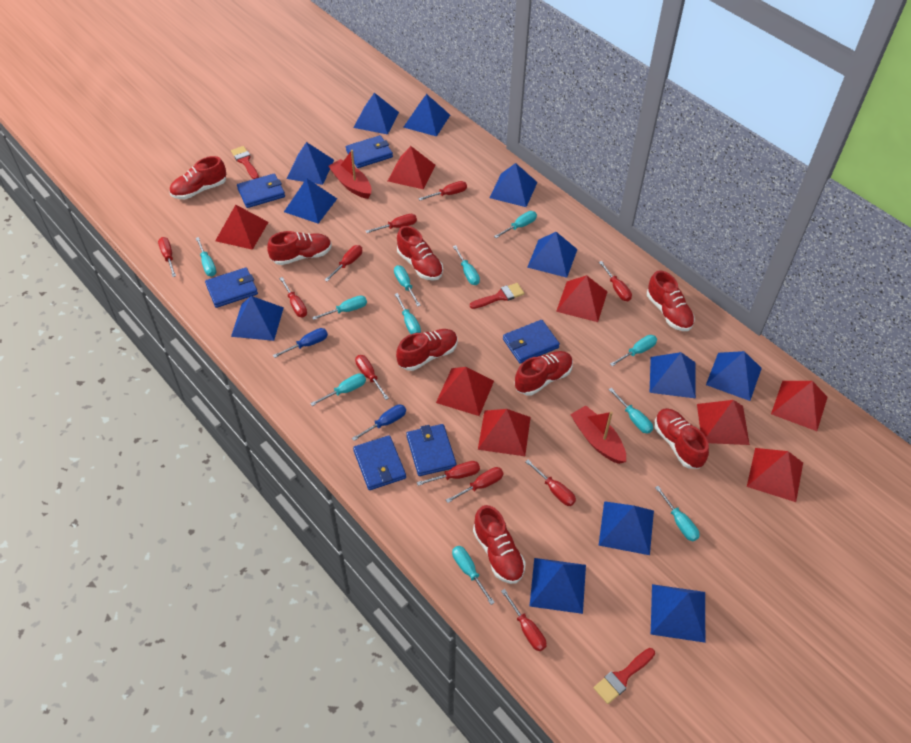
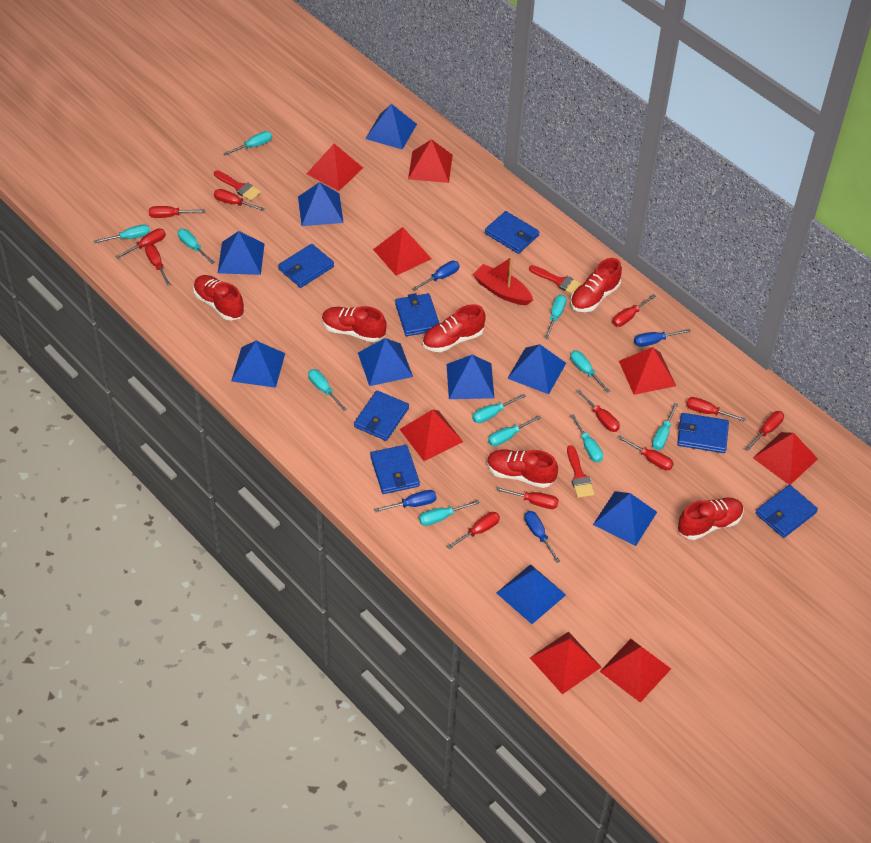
blue pyramid: [231,296,284,341] [284,178,337,224] [286,142,334,185] [353,93,399,135] [404,94,450,137] [489,163,538,207] [527,232,578,278] [530,558,586,614] [598,501,654,555] [650,352,696,399] [651,584,705,643] [706,351,762,401] = 12 -> [218,231,264,275] [231,341,285,388] [298,182,344,226] [358,338,413,386] [365,104,417,150] [447,355,494,399] [497,564,566,624] [507,344,566,394] [593,491,657,546] = 9
blue screwdriver: [273,328,328,358] [352,404,406,441] = 2 -> [374,490,437,512] [412,261,460,291] [524,511,560,563] [634,329,691,347] = 4
blue wallet: [205,267,258,308] [237,174,285,208] [346,135,393,168] [353,435,406,490] [406,424,456,476] [503,320,560,364] = 6 -> [278,244,334,288] [354,390,409,441] [370,445,420,494] [395,293,440,336] [485,211,539,254] [677,413,729,453] [756,485,818,538] = 7
red boat: [328,150,371,199] [570,405,626,464] = 2 -> [473,257,533,305] = 1
red shoe: [169,156,226,199] [267,231,332,265] [396,329,458,371] [397,226,443,281] [473,505,526,584] [515,351,573,395] [647,270,695,331] [654,408,709,469] = 8 -> [193,275,244,321] [322,306,387,342] [422,304,486,352] [487,449,558,488] [570,258,622,312] [678,498,744,540] = 6

